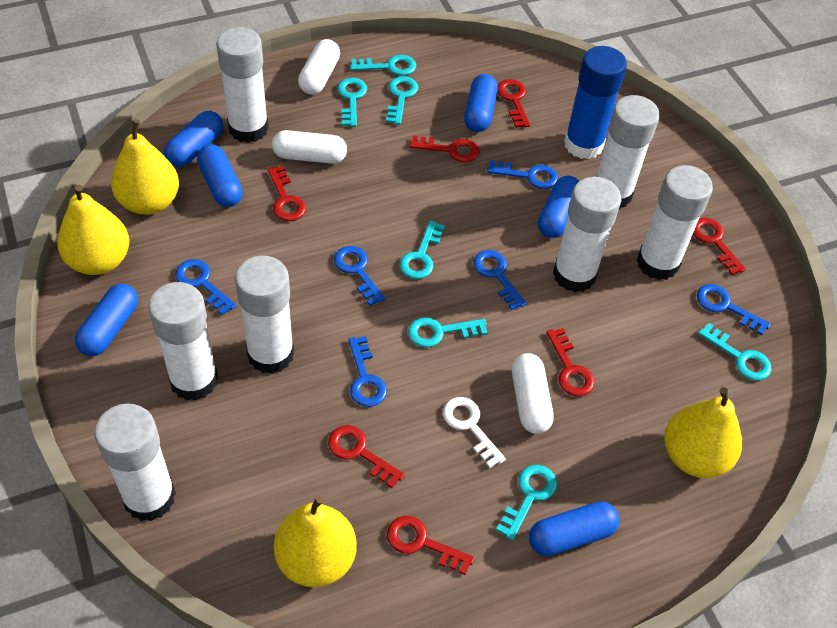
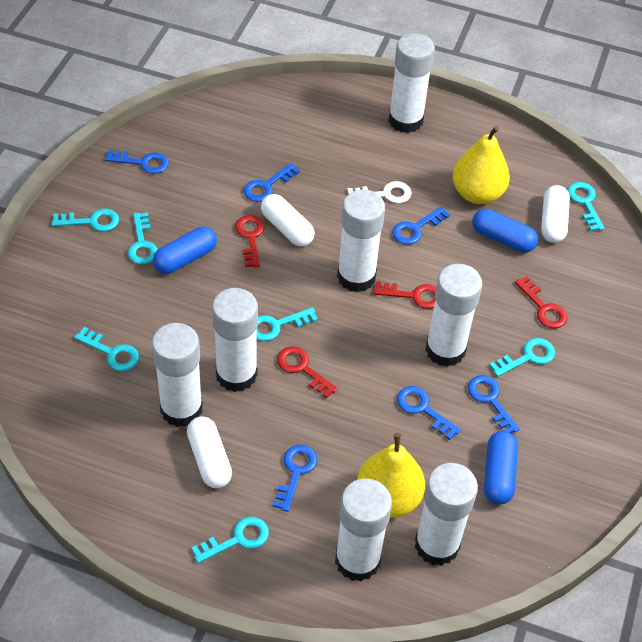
blue capsule: [75,284,138,356] [164,111,224,167] [197,144,243,207] [464,74,498,132] [529,501,619,556] [538,176,579,238] = 6 -> [153,227,217,274] [472,209,538,252] [484,431,518,504] = 3
blue glue stick: [564,46,627,159] = 1 -> none = 0
red key: [268,166,306,221] [328,425,405,488] [387,516,475,575] [409,135,480,162] [498,79,530,128] [547,328,595,397] [693,218,746,275] = 7 -> [235,215,265,267] [277,346,338,398] [374,281,436,309] [515,276,567,329] = 4
yellow pear: [57,185,129,275] [111,119,179,215] [274,496,357,587] [664,387,742,478] = 4 -> [357,433,425,518] [453,126,510,204] = 2

